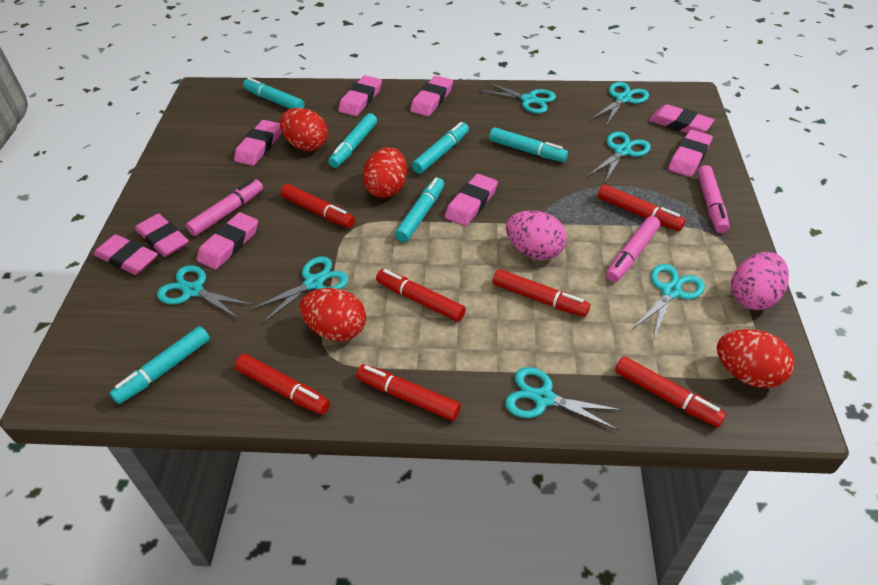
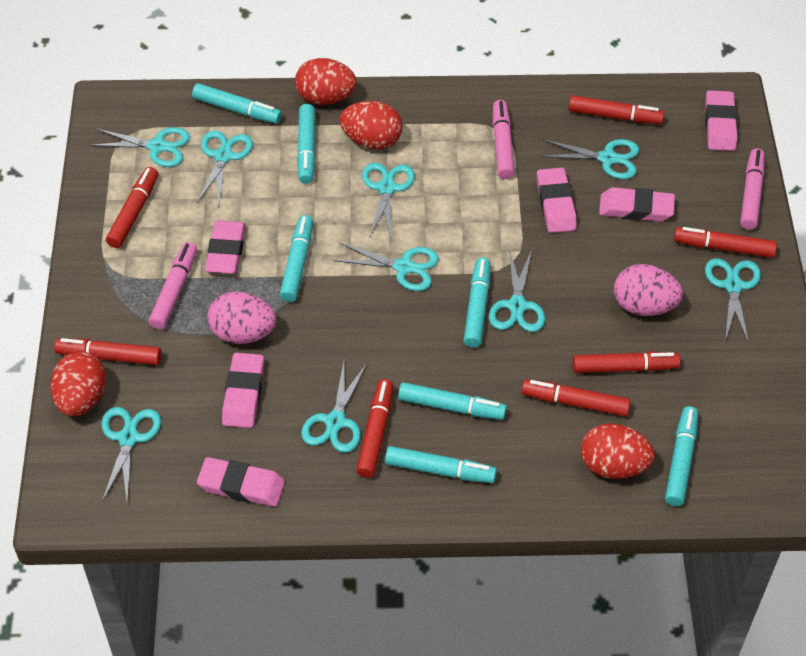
pink eraser: [94,234,158,275] [135,214,189,257] [197,212,258,270] [234,120,281,166] [338,75,382,116] [410,76,453,117] [445,174,498,226] [649,104,714,133] [668,129,713,177] = 9 -> [197,457,285,507] [205,220,246,274] [222,353,264,428] [537,168,577,233] [599,187,675,222] [705,90,738,151] = 6
turquoise marker: [109,326,210,404] [243,78,305,109] [328,113,377,168] [395,178,444,242] [412,122,469,174] [489,127,568,162] = 6 -> [192,83,282,124] [280,215,313,302] [297,104,315,184] [385,446,497,483] [398,382,507,420] [464,257,490,348] [665,406,698,506] = 7
turquoise scissors: [157,265,253,320] [250,256,348,324] [478,82,556,114] [505,367,624,430] [588,132,651,184] [590,82,649,126] [633,264,705,340] = 7 -> [90,127,190,167] [101,407,161,502] [197,131,253,207] [301,362,367,453] [333,242,439,291] [362,163,415,238] [489,249,545,332] [540,139,639,179] [705,258,761,344] = 9

